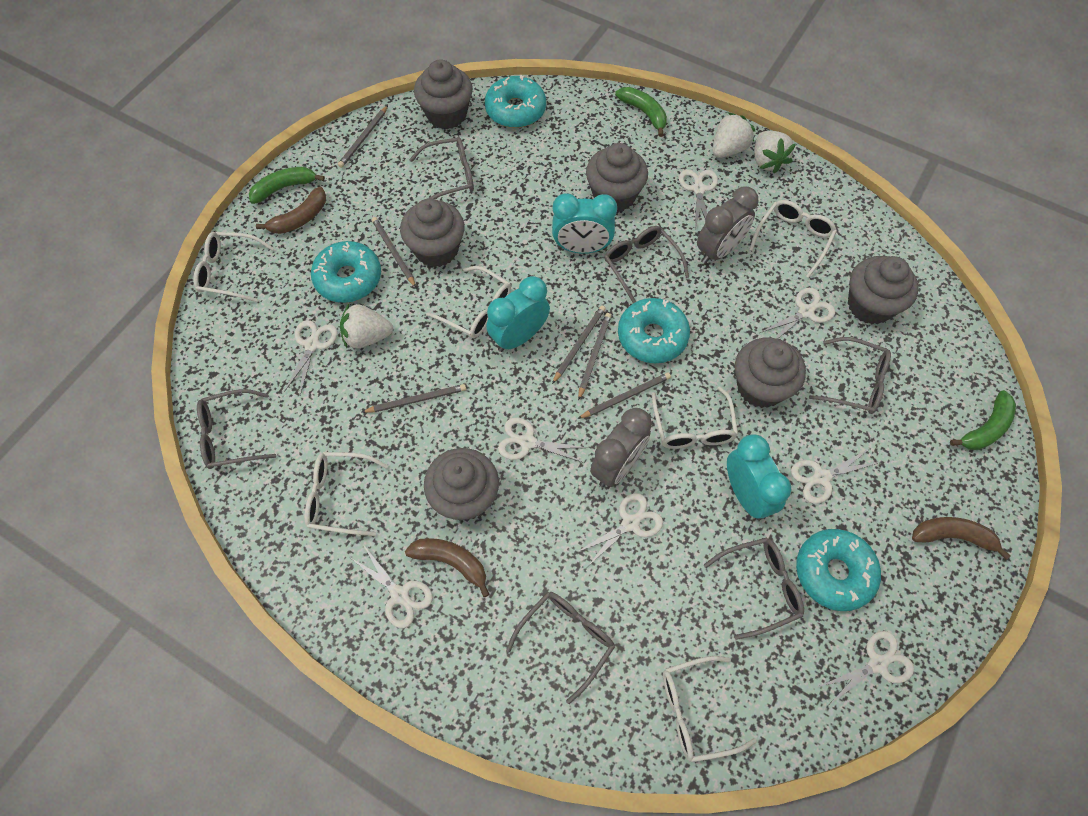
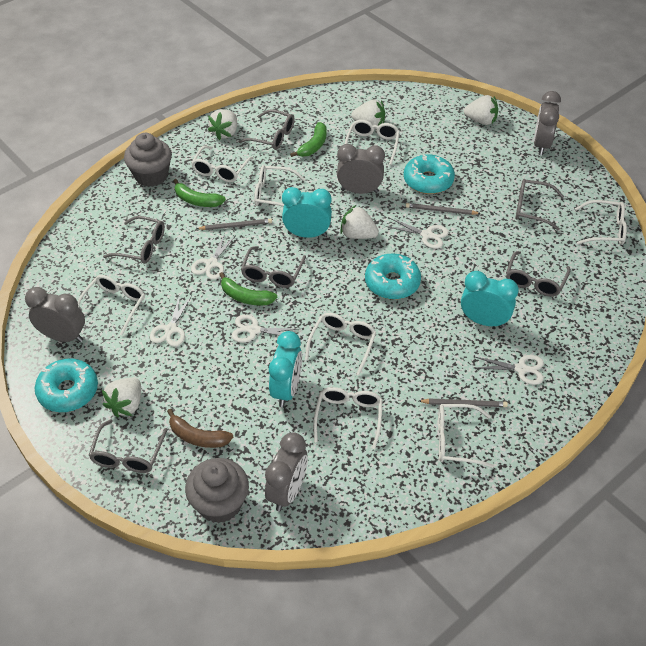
brown banana: [256,187,326,234] [405,538,490,597] [912,517,1011,560] = 3 -> [167,409,233,448] = 1
grey clock: [590,408,652,487] [697,187,758,264] = 2 -> [25,287,85,342] [265,432,308,511] [337,144,385,194] [534,91,561,155] = 4
grey cupcake: [400,198,465,267] [414,59,473,129] [424,448,499,521] [586,143,648,212] [735,338,806,408] [848,256,919,324] = 6 -> [124,133,172,187] [185,458,249,523] = 2
grey pencil: [338,105,388,168] [362,384,466,413] [372,217,416,287] [552,306,606,384] [578,313,611,400] [578,372,671,419] = 6 -> [196,219,272,230] [406,203,481,215] [419,399,508,407] = 3
turquoise donut: [311,241,381,303] [485,75,546,128] [618,298,690,363] [796,529,881,611] = 4 -> [35,358,98,412] [365,254,421,300] [404,154,455,194] = 3
white glasses: [194,232,274,302] [305,452,388,536] [426,266,511,338] [652,387,738,449] [663,656,757,762] [749,200,837,278] = 6 -> [77,275,145,336] [191,146,253,182] [254,165,305,207] [305,313,376,376] [313,387,383,449] [345,120,400,165] [438,404,494,468] [575,200,627,245] = 8
white scissors: [284,320,338,395] [351,546,433,628] [498,418,588,463] [576,493,663,567] [679,170,718,229] [760,288,835,339] [791,449,881,504] [818,631,914,705] = 8 -> [150,295,192,347] [191,233,236,280] [232,315,298,343] [385,218,449,249] [474,355,544,385] = 5
white strawberry: [340,304,393,348] [713,112,755,158] [754,131,796,174] = 3 -> [102,378,141,417] [208,109,237,140] [340,205,379,239] [351,99,385,129] [464,95,498,125] = 5

